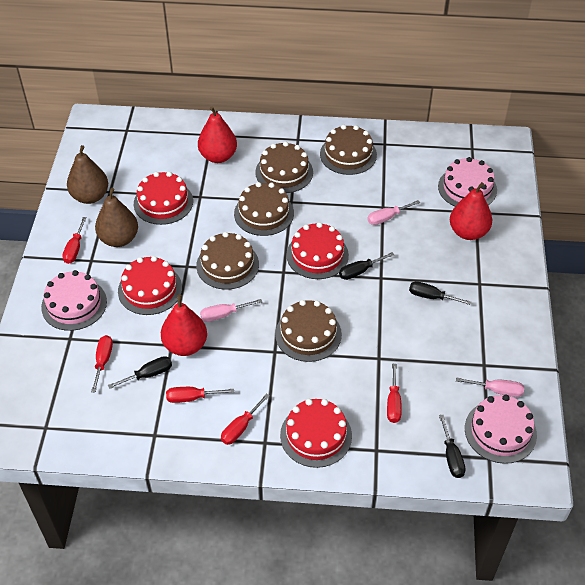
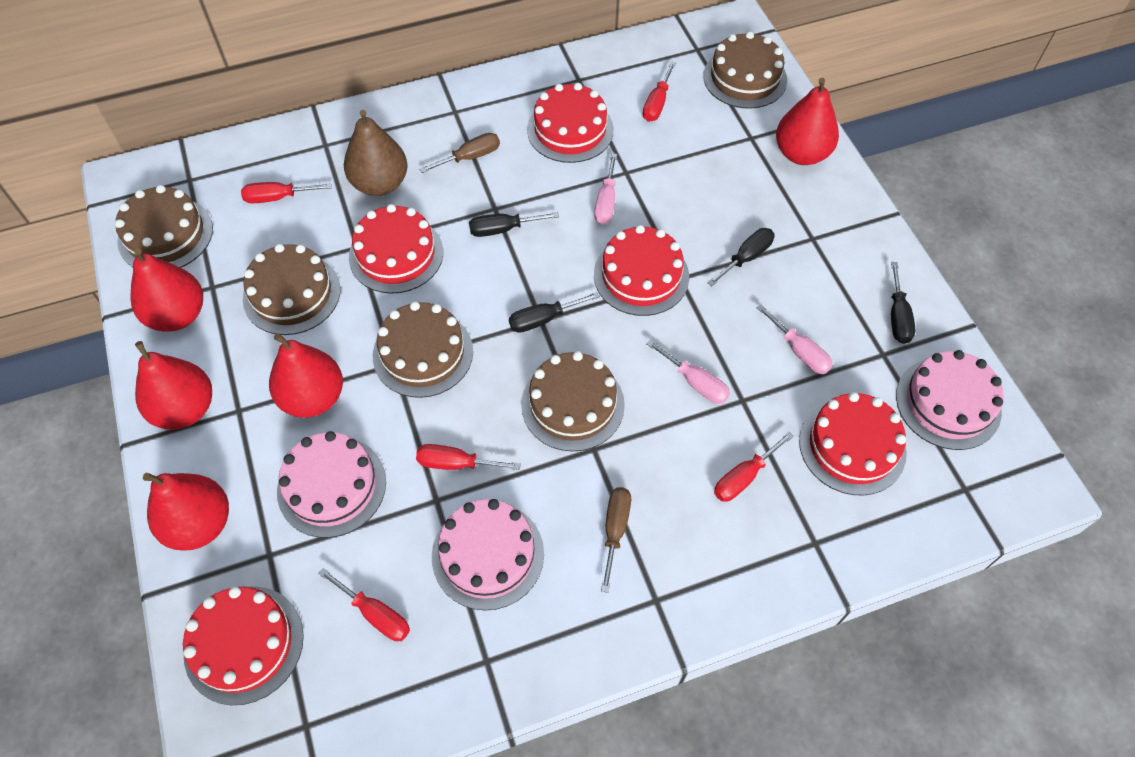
brown pear: [67,145,108,204] [95,188,138,247] = 2 -> [344,110,408,196] = 1
brown screwdriver: none = 0 -> [419,133,500,173] [601,487,631,593] = 2
red cake: [118,256,182,315] [134,172,193,225] [280,399,352,468] [286,222,349,279] = 4 -> [183,586,304,705] [349,204,443,294] [527,83,614,163] [594,225,689,316] [799,392,907,496] = 5
red pear: [161,295,207,356] [198,106,237,163] [450,182,492,240] = 3 -> [130,248,203,332] [135,341,212,430] [143,473,229,551] [269,333,343,418] [776,78,839,165] = 5

